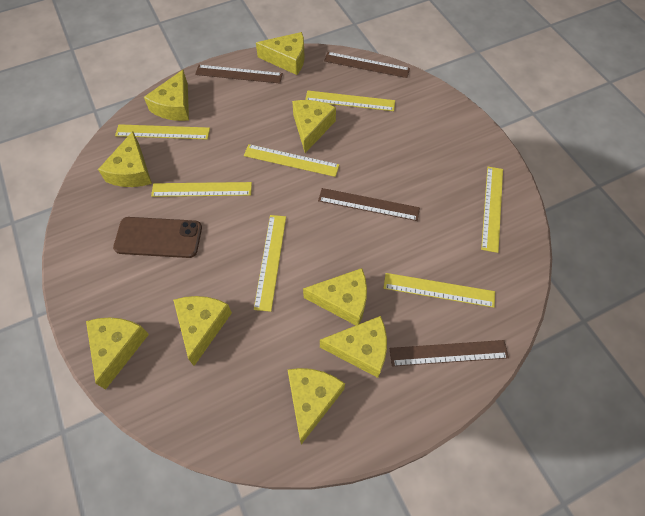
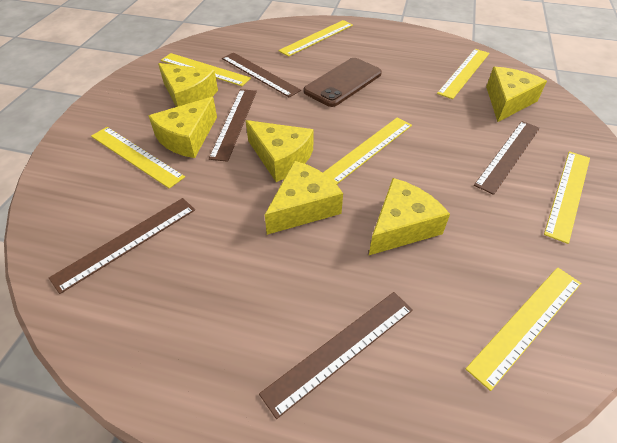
brown ruler: [195,65,283,84] [318,188,420,221] [324,52,410,78] [389,340,509,366] = 4 -> [49,198,195,294] [209,89,257,162] [222,52,301,97] [259,292,413,419] [474,121,540,195] = 5
yellow cheese: [86,317,149,390] [98,131,152,187] [144,70,189,121] [173,296,232,366] [256,32,305,75] [288,368,345,444] [292,100,336,153] [303,268,367,325] [320,316,387,378] = 9 -> [149,97,217,158] [158,63,218,107] [246,120,314,182] [265,161,343,235] [369,178,450,255] [486,67,547,122] = 6

